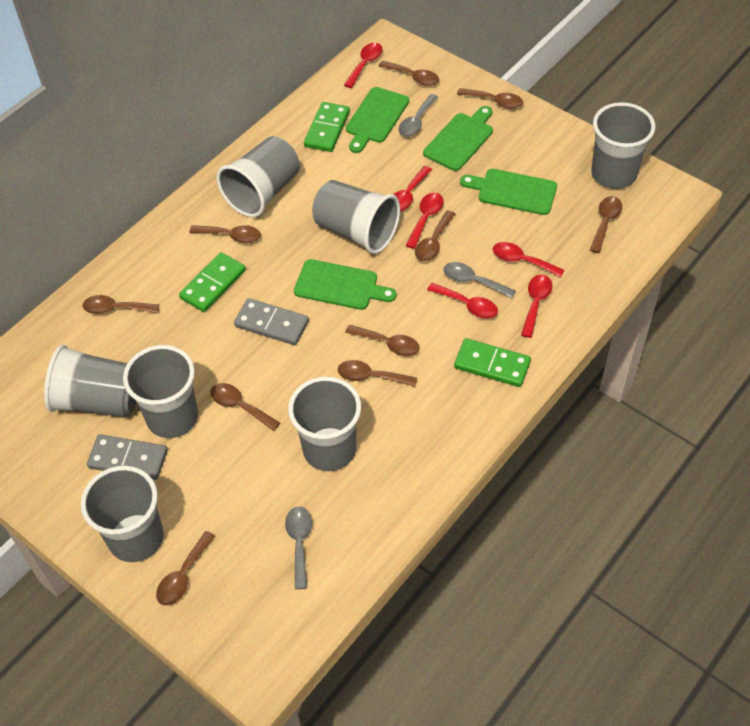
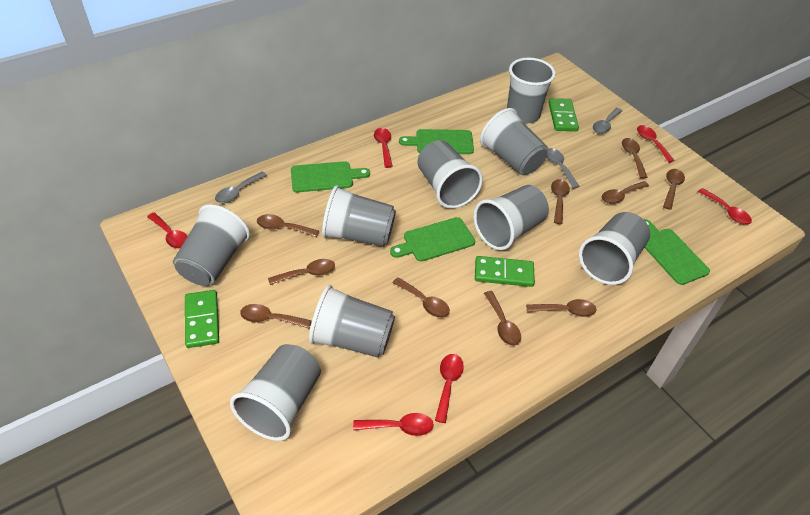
grey cup: [44,345,137,417] [81,466,164,562] [123,345,198,438] [216,136,300,217] [288,377,361,471] [312,180,400,254] [591,102,655,189] = 7 -> [173,204,250,286] [230,344,321,441] [309,285,395,358] [322,185,396,247] [417,140,483,209] [473,185,549,250] [480,108,548,175] [507,57,556,124] [579,212,650,285] = 9
grey domino: [87,434,168,480] [234,298,309,345] = 2 -> none = 0

